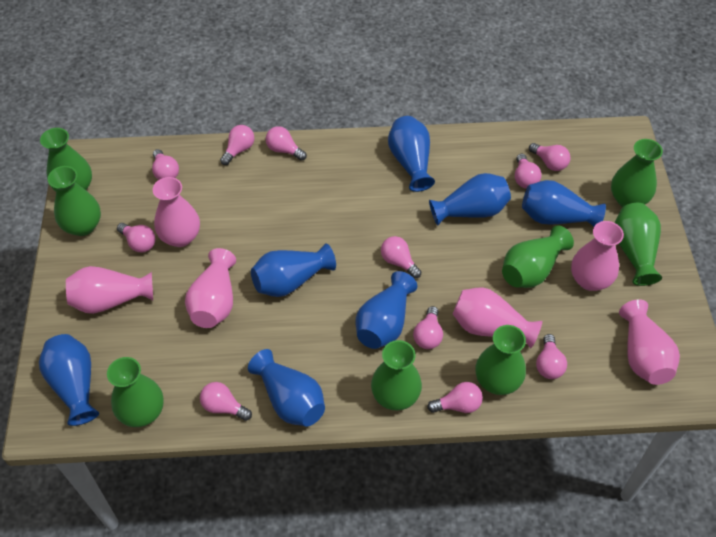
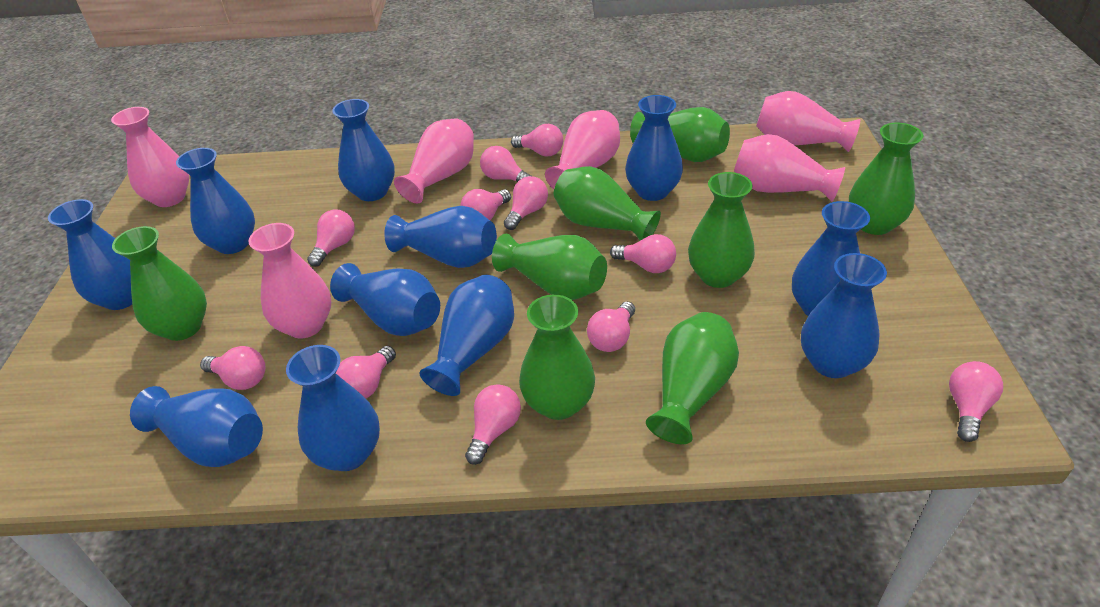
blue vase: [39,334,99,426] [248,349,325,426] [251,243,336,297] [356,271,417,349] [388,116,435,192] [429,173,511,226] [522,180,606,227] = 7 -> [48,199,132,310] [130,386,263,467] [176,148,255,254] [286,345,380,471] [330,263,440,336] [332,99,395,201] [384,206,497,268] [419,275,514,396] [625,95,683,201] [792,201,870,316] [801,253,887,378] = 11

